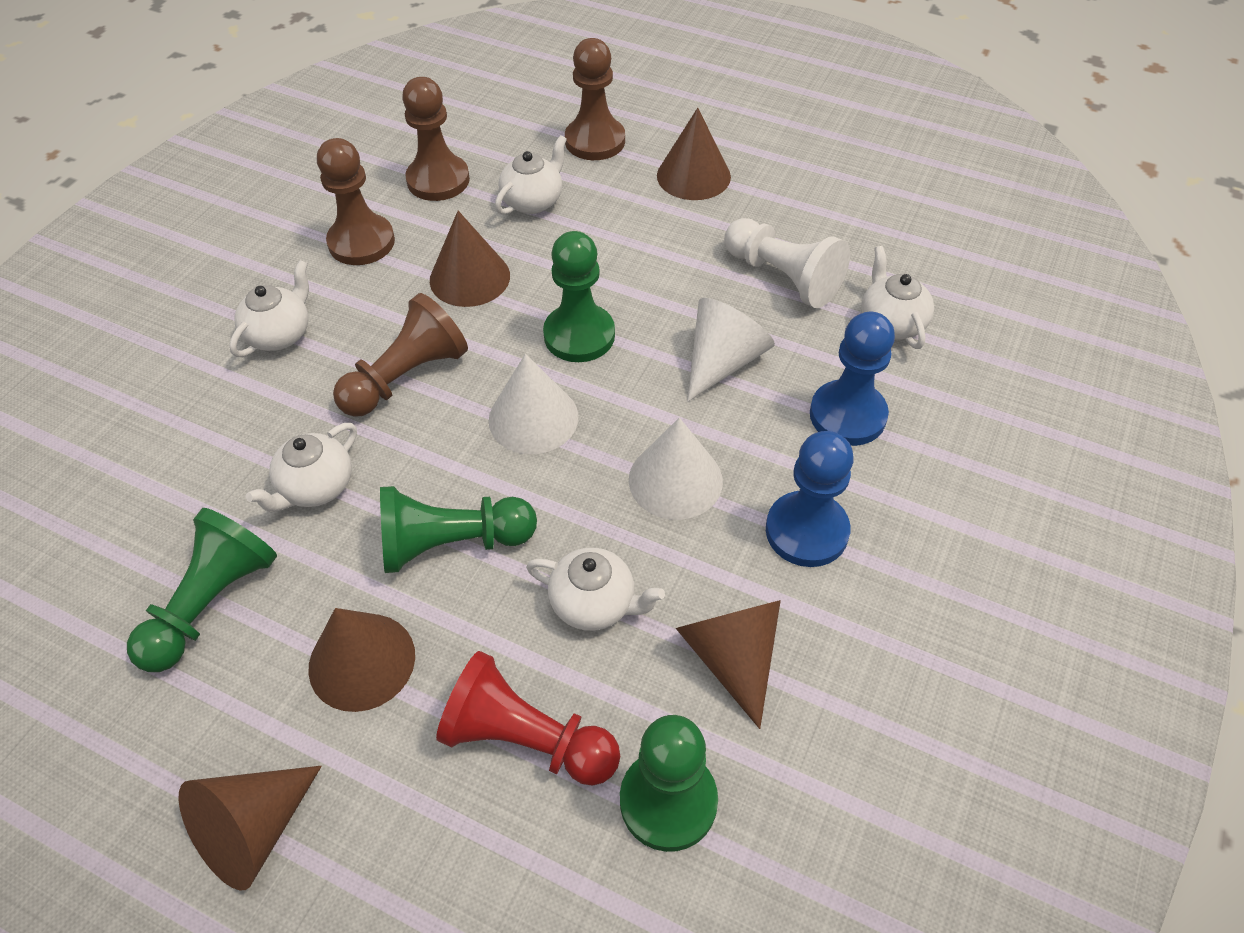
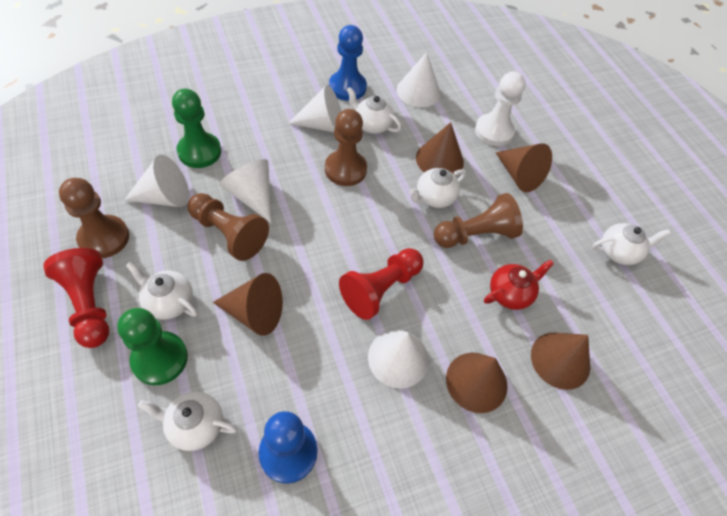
green pawn: [127,508,277,672] [380,486,537,573] [543,231,615,362] [620,715,718,852] = 4 -> [117,308,188,385] [172,89,221,168] = 2
red pawn: [436,651,620,786] = 1 -> [43,248,109,348] [339,248,424,320] = 2
red teapot: none = 0 -> [484,260,554,310] = 1
white cone: [489,354,578,454] [629,418,723,520] [687,298,775,402] = 3 -> [124,155,189,207] [219,159,272,223] [288,85,341,132] [368,330,429,388] [397,52,441,107] = 5

